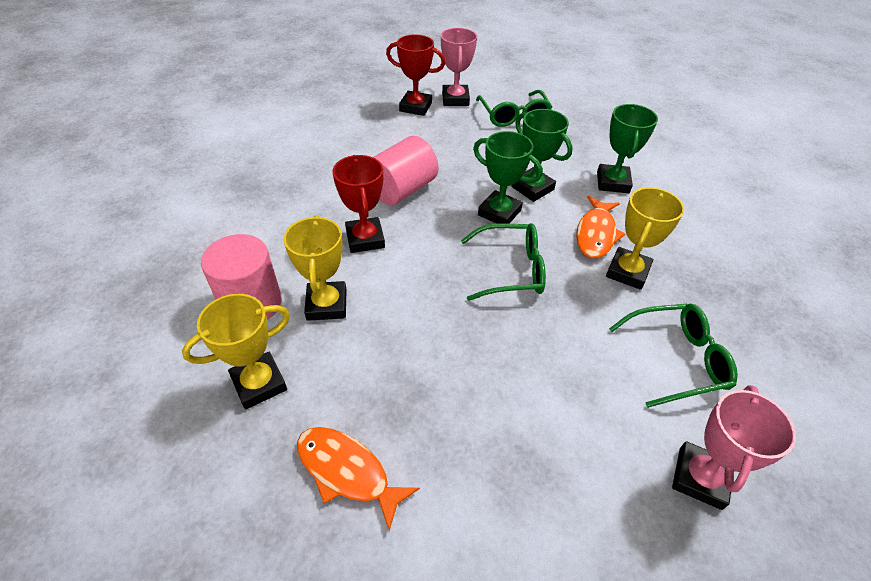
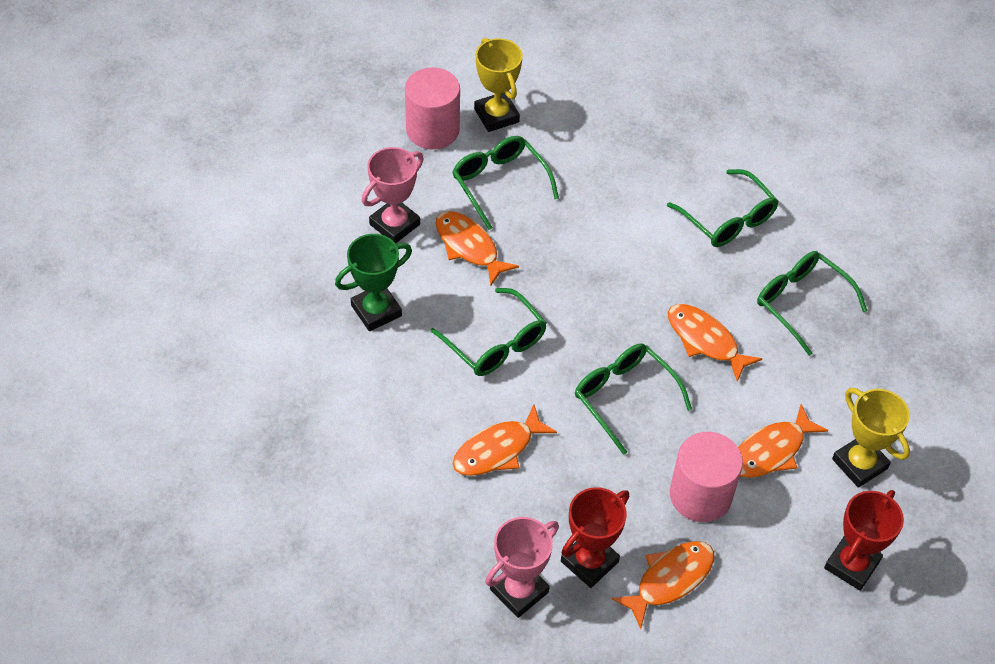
green glasses: [461,223,546,301] [476,90,552,127] [609,304,738,408] = 3 -> [430,288,547,376] [452,136,559,230] [575,344,692,455] [667,169,778,247] [757,251,868,356] = 5
green trophy: [473,131,543,224] [511,109,573,202] [597,104,658,193] = 3 -> [335,234,412,331] = 1
orange fish: [297,427,420,531] [576,196,625,258] = 2 -> [436,211,519,286] [453,405,557,476] [612,541,714,629] [668,304,762,382] [738,404,828,478] = 5
yellow trophy: [182,294,290,409] [283,215,347,321] [606,187,684,290] = 3 -> [474,38,523,132] [832,388,910,488] = 2

